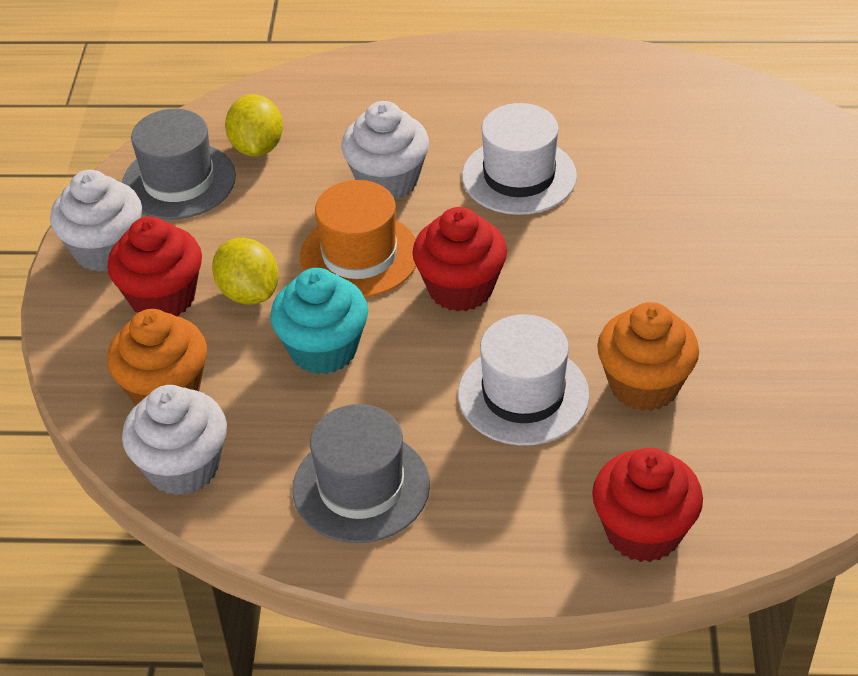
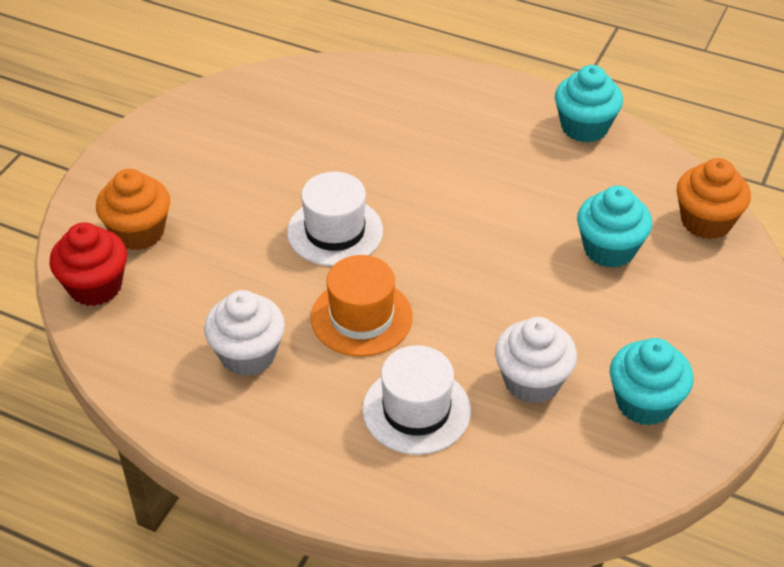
grey hat: [122,109,236,220] [293,404,430,543] = 2 -> none = 0
red cupcake: [107,217,202,316] [412,207,507,312] [592,448,703,562] = 3 -> [50,222,127,306] = 1
turquoise cupcake: [270,268,368,374] = 1 -> [555,65,623,143] [577,186,652,268] [610,338,693,425] = 3
white cupcake: [50,170,142,272] [122,385,227,496] [341,101,429,200] = 3 -> [204,290,285,376] [495,317,577,404] = 2
yellow lemon: [212,238,279,305] [225,94,283,157] = 2 -> none = 0

